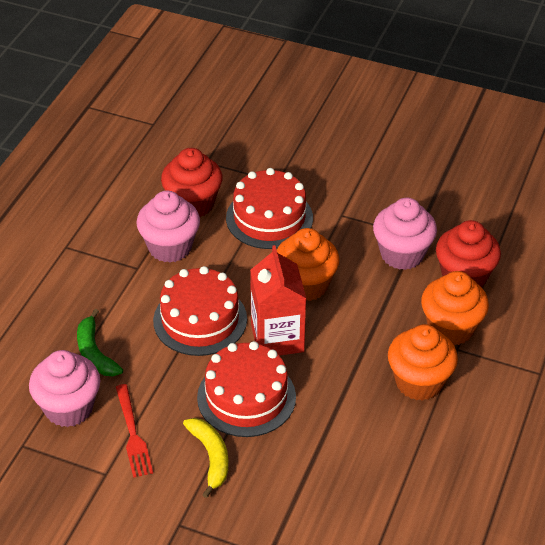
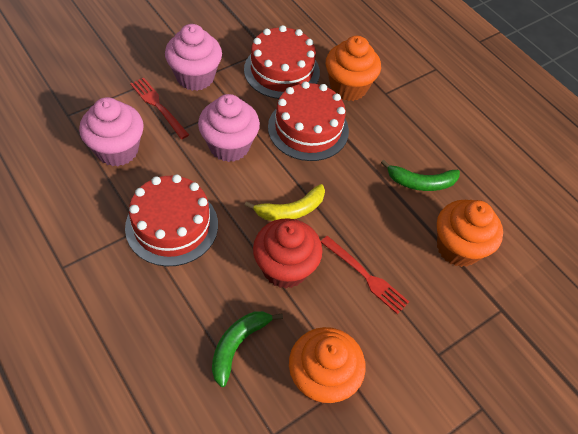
green banana: [77,309,123,376] = 1 -> [212,311,283,387] [381,160,460,191] = 2
red carton: [250,245,307,356] = 1 -> none = 0
red cupcake: [161,148,223,217] [436,220,501,288] = 2 -> [253,218,322,289] = 1
red fork: [116,384,153,478] = 1 -> [130,77,189,139] [321,236,409,314] = 2

